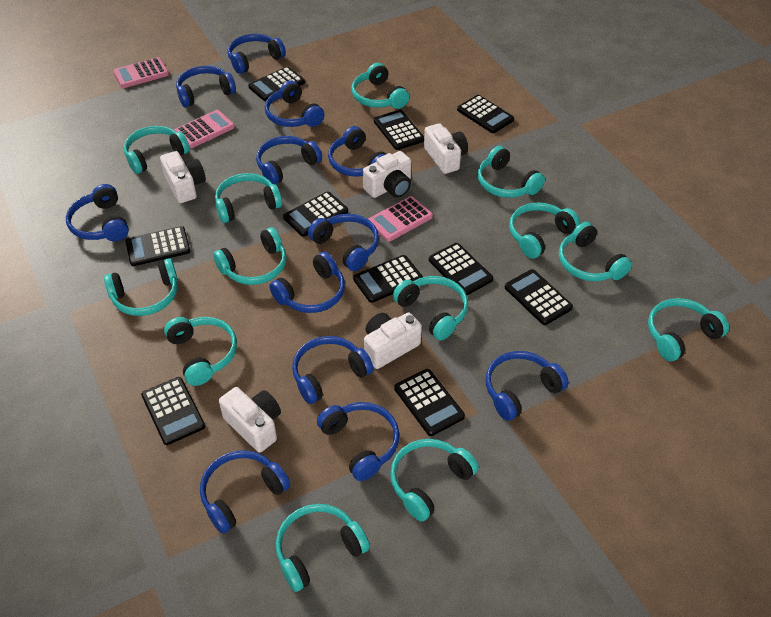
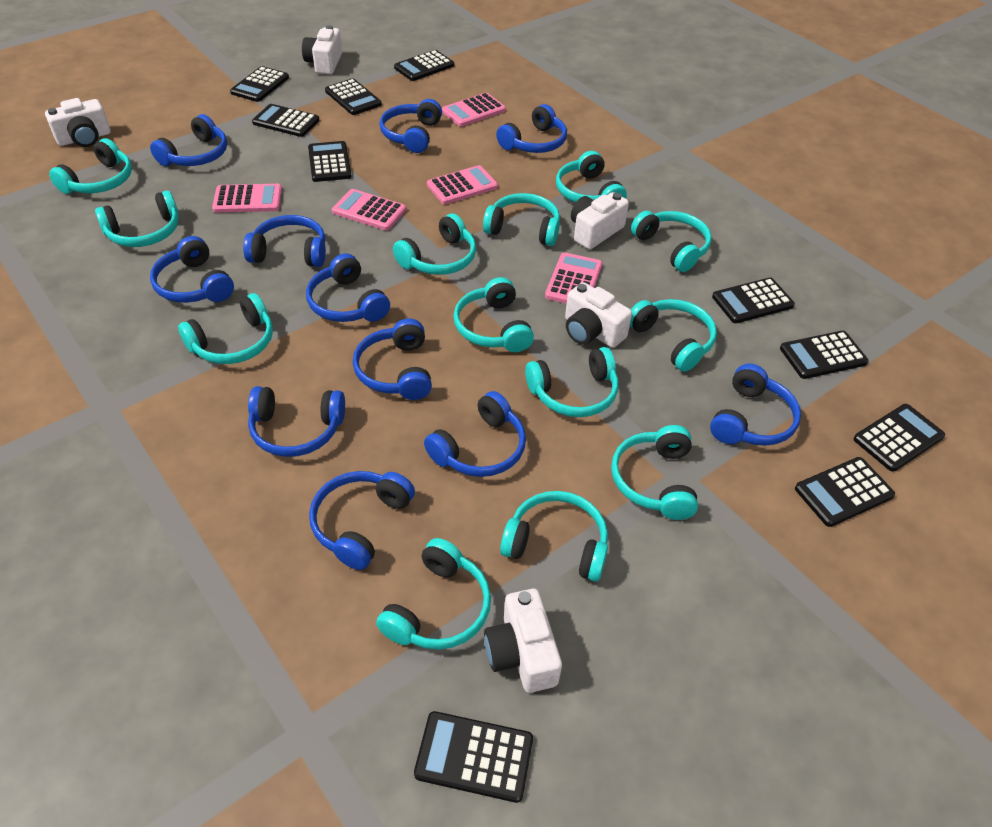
blue headphones: [66,184,129,241] [176,66,236,107] [200,450,290,534] [228,34,286,74] [256,136,322,184] [265,81,325,127] [269,252,345,313] [292,336,373,404] [308,214,379,271] [317,402,399,481] [328,126,386,177] [486,351,569,421] = 12 -> [150,114,227,166] [150,236,234,303] [243,215,326,267] [248,386,345,457] [306,253,390,322] [309,471,415,570] [353,319,432,400] [380,99,442,153] [424,391,526,477] [496,104,567,153] [710,364,801,446] = 11
pink calculator: [113,57,169,88] [174,110,235,148] [368,196,433,242] = 3 -> [212,184,282,213] [332,189,406,231] [427,165,498,204] [442,93,506,127] [545,252,602,304] = 5

